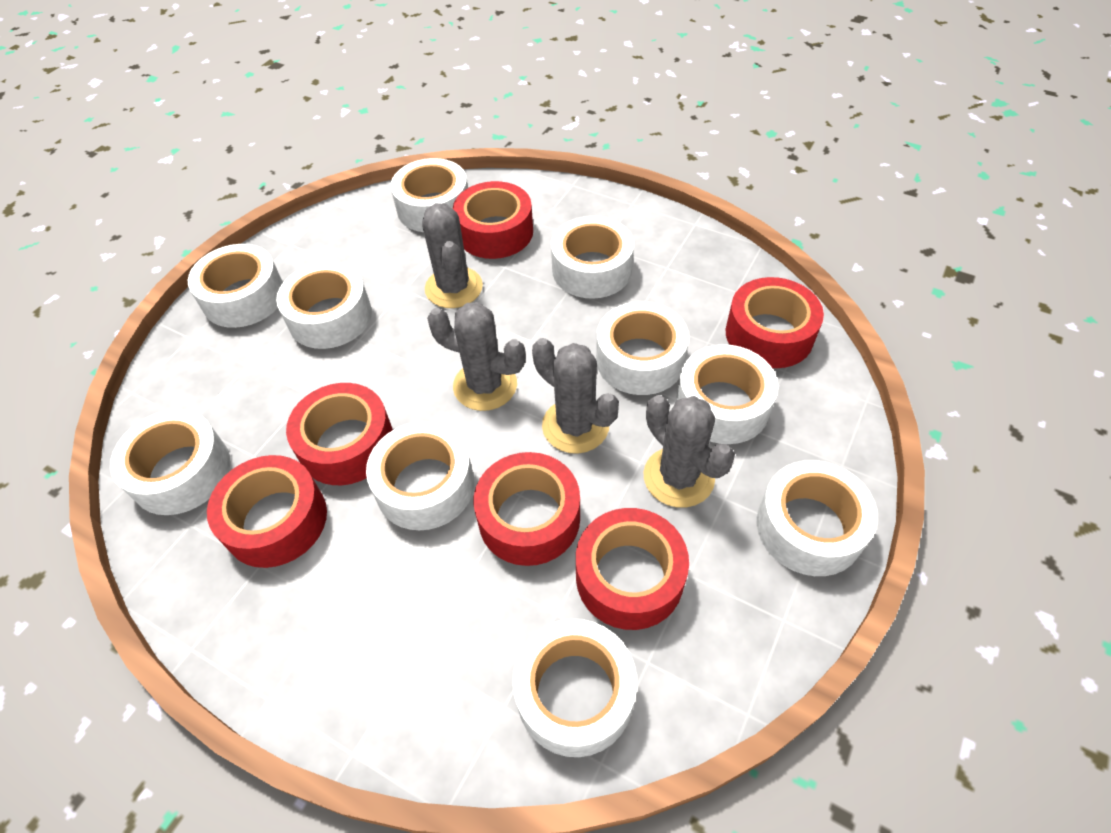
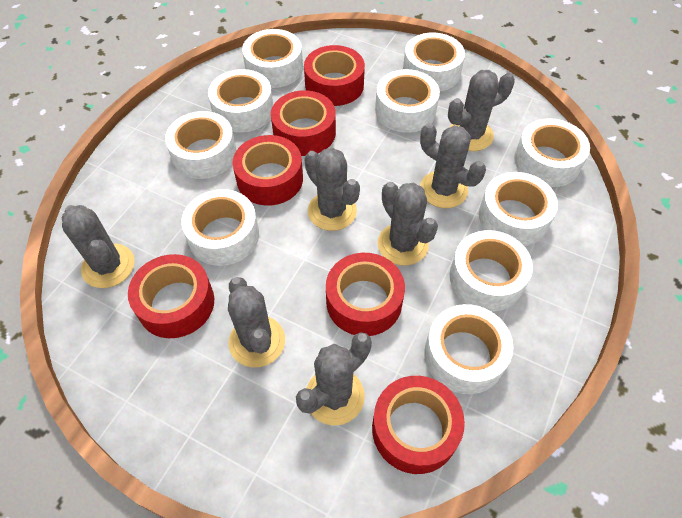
grey cactus: [422,203,483,308] [427,302,526,411] [532,338,619,454] [644,395,735,508] = 4 -> [62,205,135,288] [228,277,285,367] [296,332,372,426] [304,148,360,231] [378,182,438,266] [420,123,486,208] [448,70,515,151] = 7

